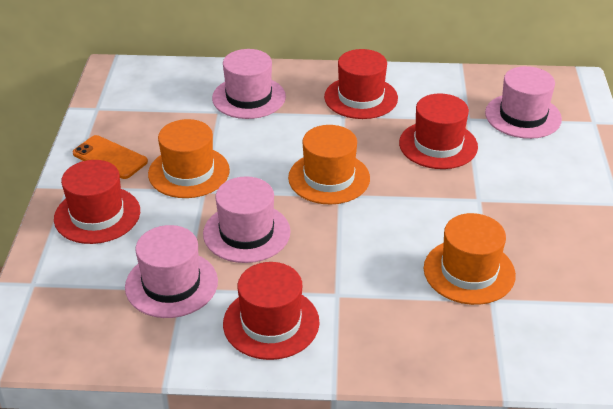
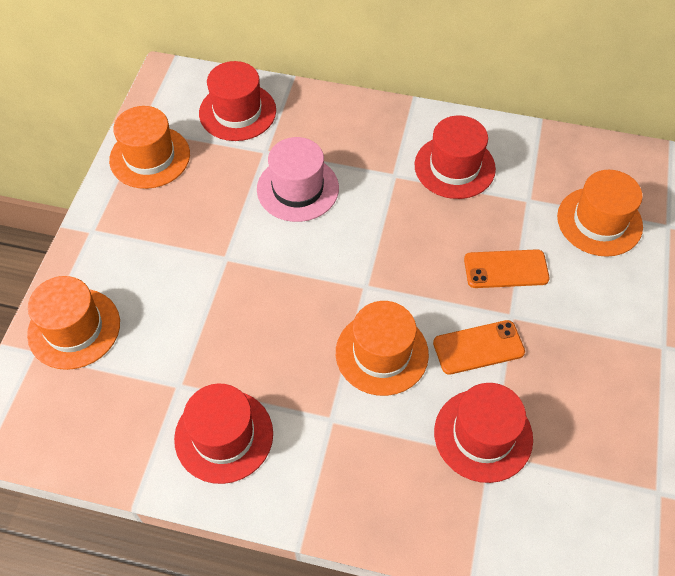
orange hat: [148,119,230,198] [288,125,370,204] [424,213,516,305] = 3 -> [27,276,120,370] [109,106,190,189] [336,301,429,396] [557,170,643,257] = 4
orange phone: [73,135,148,179] = 1 -> [433,320,525,375] [464,249,550,288] = 2
pink hat: [125,225,218,318] [203,176,291,263] [212,49,286,119] [485,66,562,139] = 4 -> [257,137,339,222] = 1

